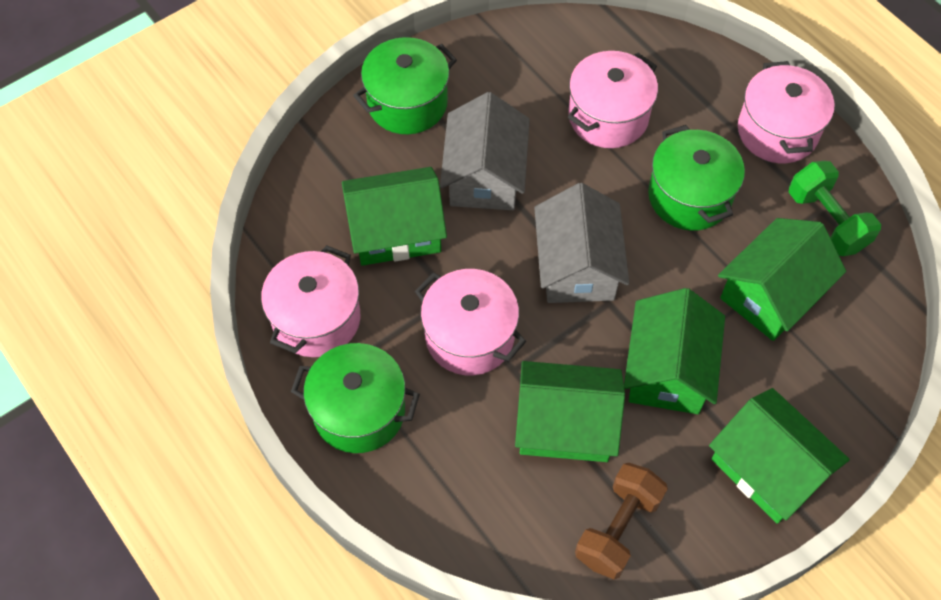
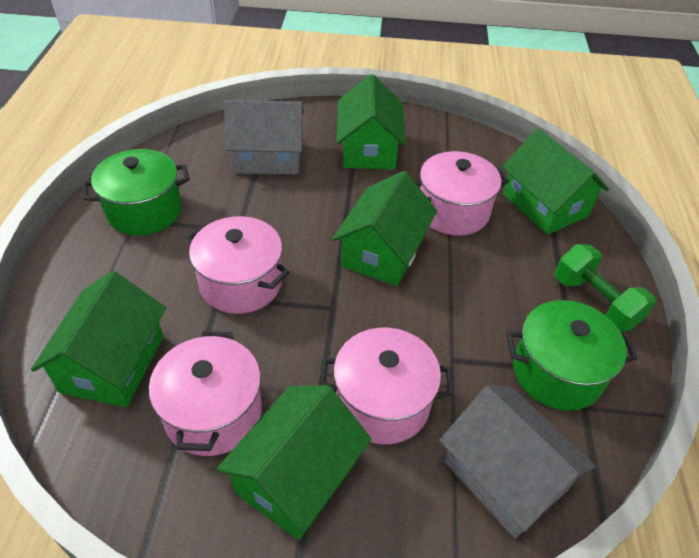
brown dumbbell: [575,463,668,579] = 1 -> none = 0
green pot: [291,343,420,453] [353,37,457,134] [648,125,745,231] = 3 -> [82,149,190,235] [506,300,638,411] = 2

